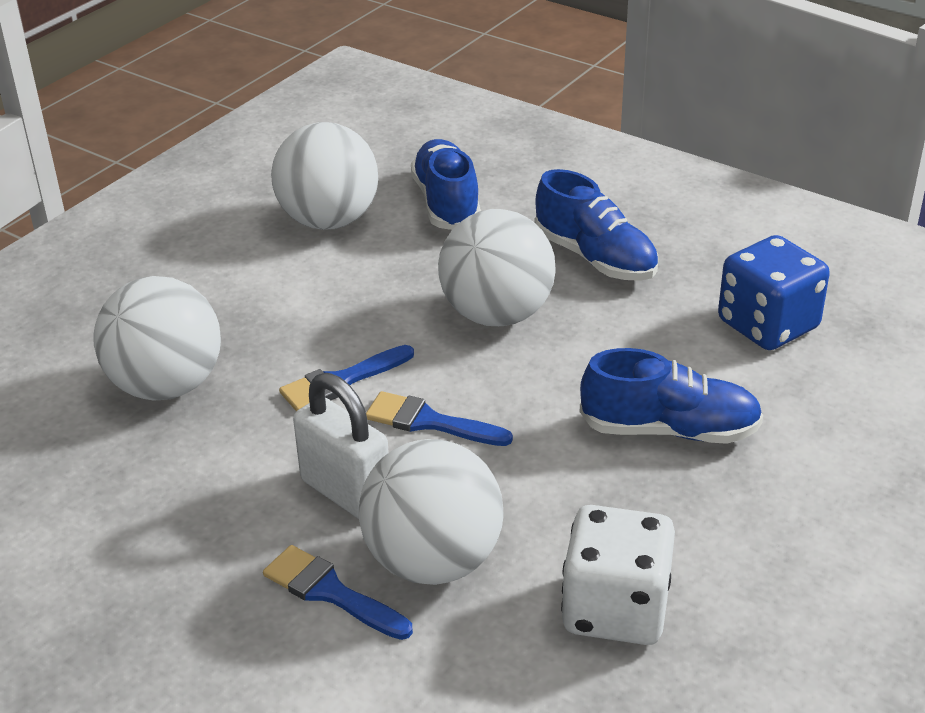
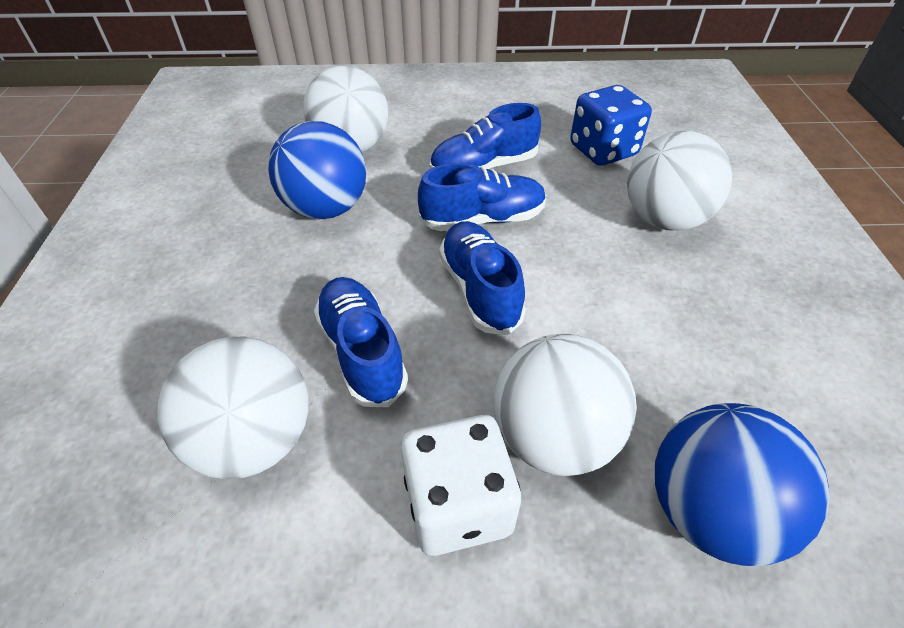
blue ball: none = 0 -> [268,121,366,220] [655,403,830,566] = 2
blue brush: [263,545,413,640] [279,345,414,412] [366,391,513,446] = 3 -> none = 0
blue shoe: [411,139,481,230] [534,169,658,281] [580,348,763,444] = 3 -> [314,277,408,407] [418,163,546,231] [430,103,541,169] [439,221,526,335] = 4
white padlock: [293,373,389,519] = 1 -> none = 0

